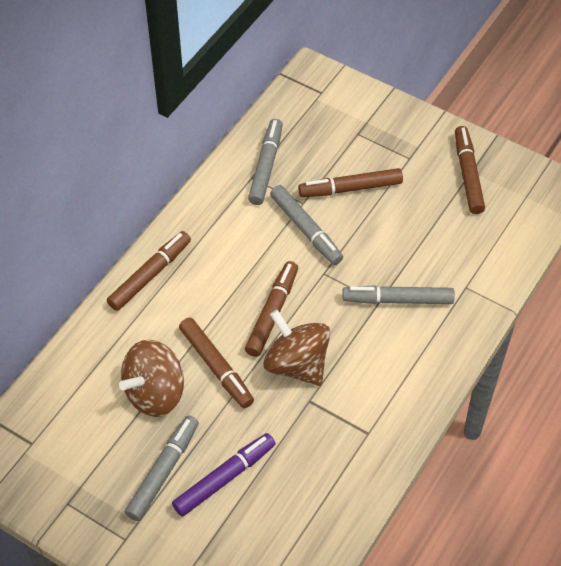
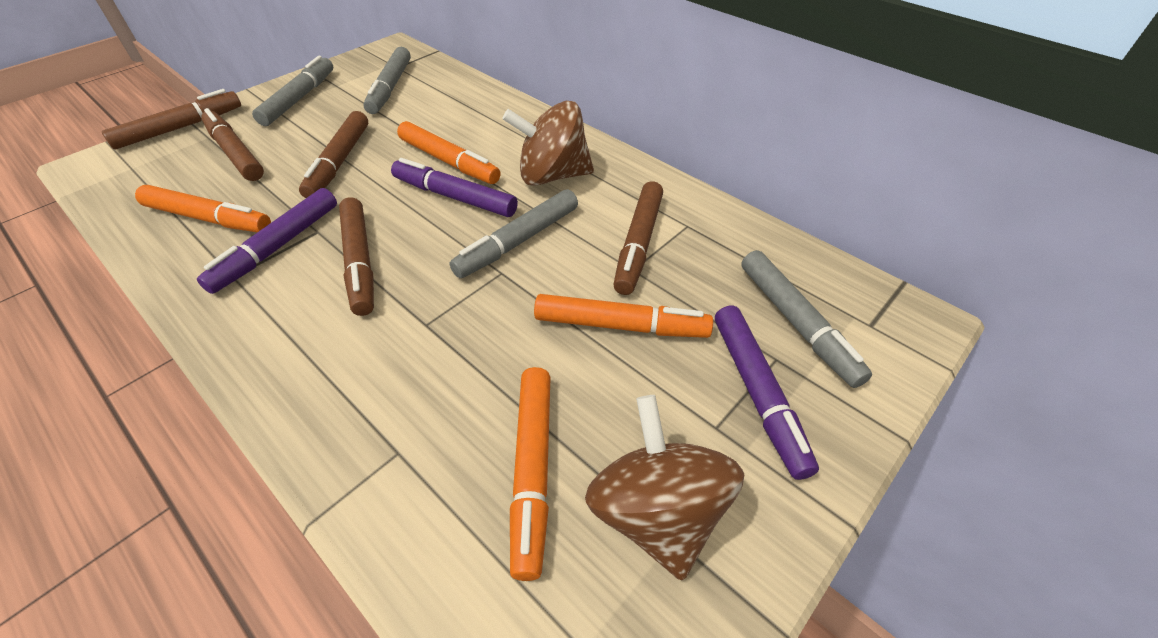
orange marker: none = 0 -> [135,185,271,232] [397,121,501,184] [510,367,551,581] [534,294,713,338] = 4
purple marker: [172,433,275,516] = 1 -> [197,188,337,294] [391,158,518,217] [715,306,819,480] = 3

